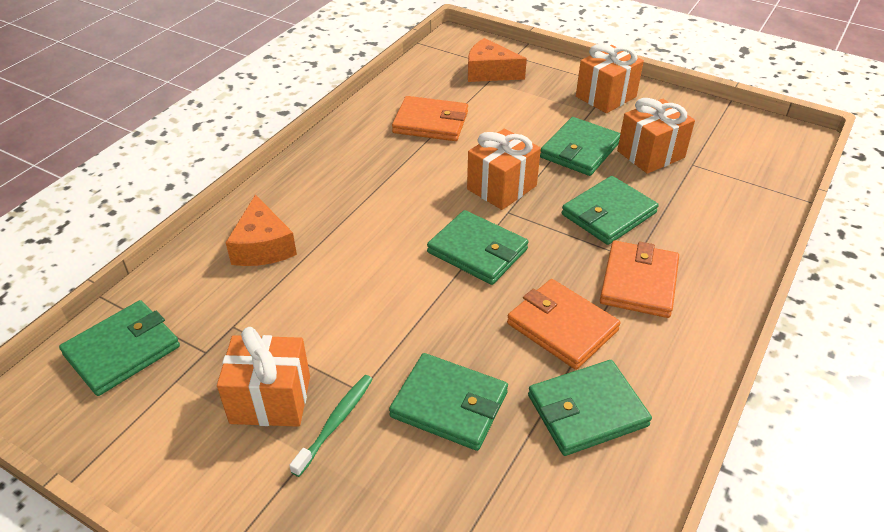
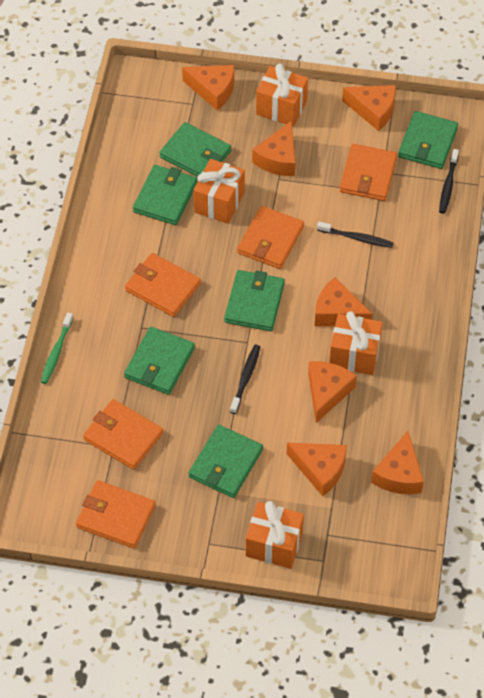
black toothbrush: none = 0 -> [230,345,260,414] [317,222,393,248] [439,149,459,214] = 3
orange cheese: [226,195,297,266] [468,38,527,82] = 2 -> [182,65,234,110] [252,121,296,176] [287,443,347,496] [308,361,357,423] [315,277,372,326] [342,85,396,131] [371,431,424,494] = 7
orange wallet: [392,96,468,141] [507,279,620,370] [600,241,679,318] = 3 -> [76,480,156,548] [83,399,163,470] [125,253,201,317] [237,206,304,269] [340,144,397,201] = 5

